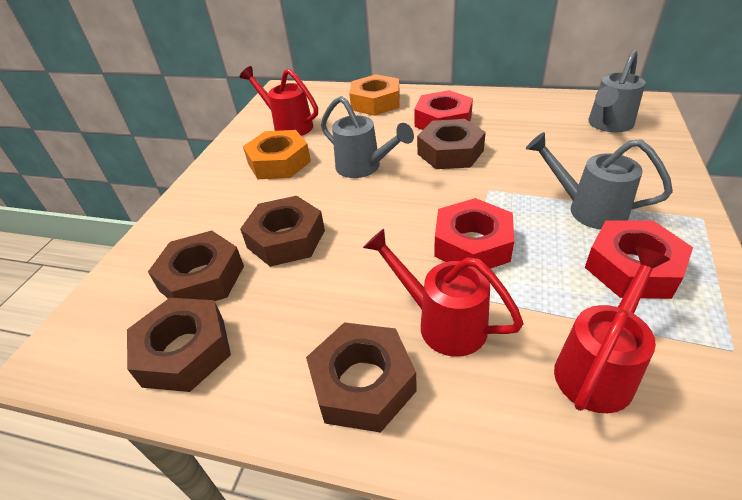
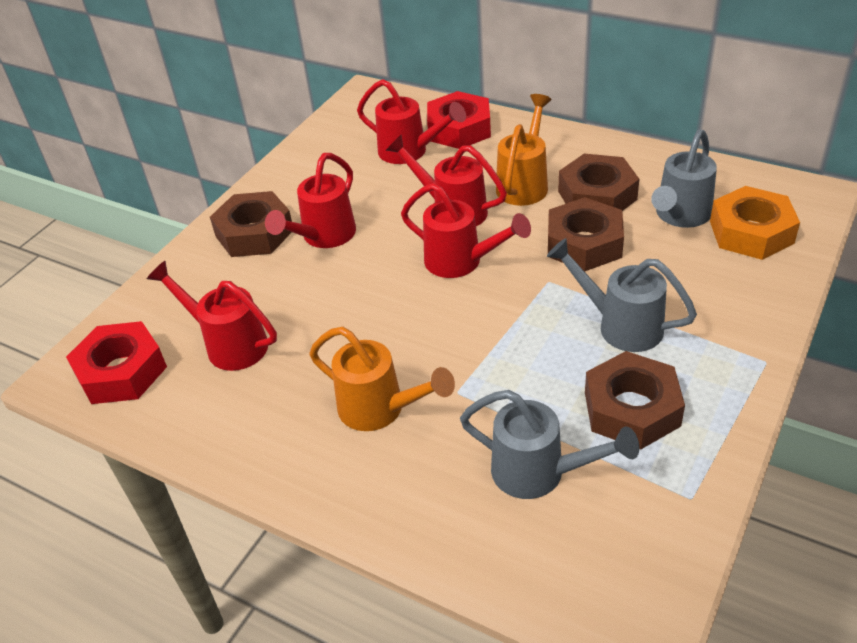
brown nut: [127,298,231,392] [148,231,244,301] [240,196,325,267] [306,322,417,433] [417,119,486,169] = 5 -> [210,191,292,257] [548,197,624,271] [558,154,639,211] [585,351,685,449] = 4
orange nut: [243,130,311,179] [349,74,400,116] = 2 -> [710,186,800,260] = 1
orange watering can: none = 0 -> [309,327,455,431] [496,94,551,206] = 2
red nut: [414,90,473,130] [434,198,514,269] [585,220,693,299] = 3 -> [66,321,167,404] [427,91,491,149] = 2
red watering can: [240,66,318,136] [363,229,524,357] [554,247,670,413] = 3 -> [147,261,277,371] [265,153,356,248] [357,79,466,164] [385,134,507,226] [401,183,531,278] = 5

